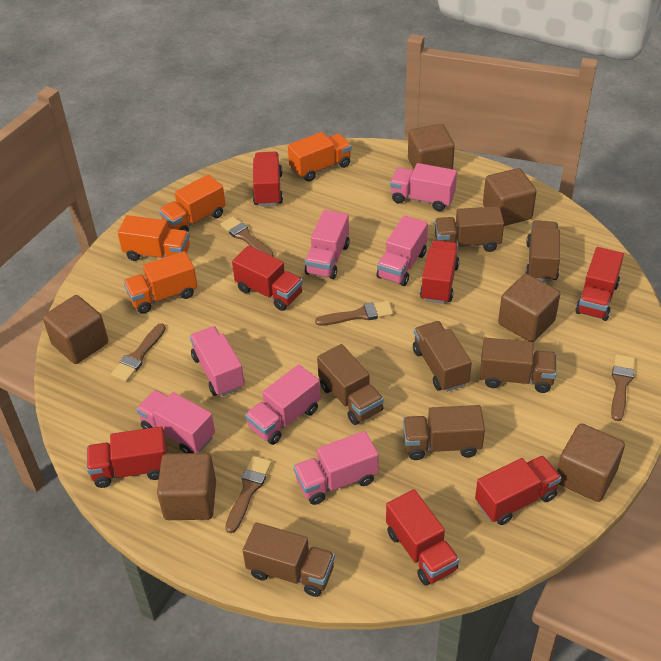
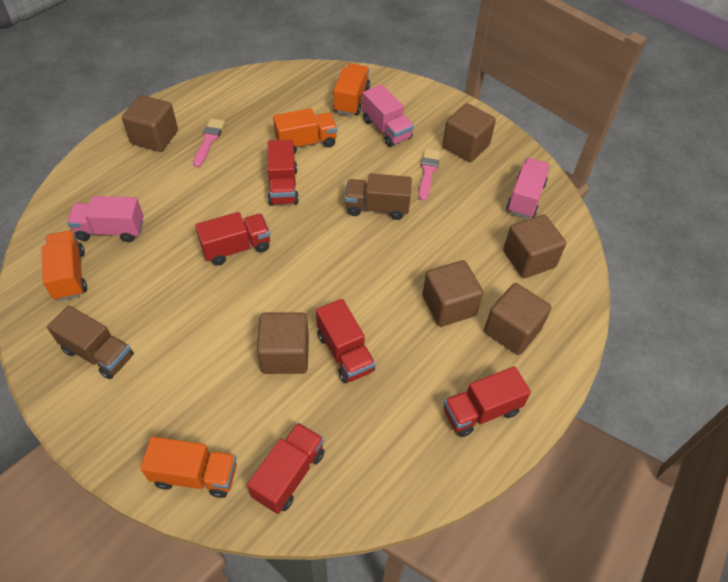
brown brush: [111,323,166,382] [220,217,274,257] [225,456,272,533] [315,301,393,326] [611,354,635,421] = 5 -> none = 0
brown truck: [243,522,335,597] [317,344,384,425] [403,405,485,460] [413,321,472,392] [435,206,504,252] [480,338,557,393] [526,220,560,282] = 7 -> [47,305,134,379] [345,173,412,220] = 2
pink brush: none = 0 -> [193,118,225,167] [419,149,440,201] = 2
pink truck: [136,390,215,453] [190,326,244,396] [245,364,321,445] [294,431,379,505] [305,210,350,279] [377,215,428,286] [390,163,457,211] = 7 -> [67,196,144,242] [362,84,414,147] [507,158,550,218] = 3
red truck: [87,426,168,488] [232,246,303,311] [253,152,283,206] [386,489,460,585] [420,240,460,304] [475,455,561,525] [575,247,624,321] = 7 -> [195,212,270,265] [247,422,324,514] [267,140,299,206] [316,299,375,383] [444,366,531,437] = 5

